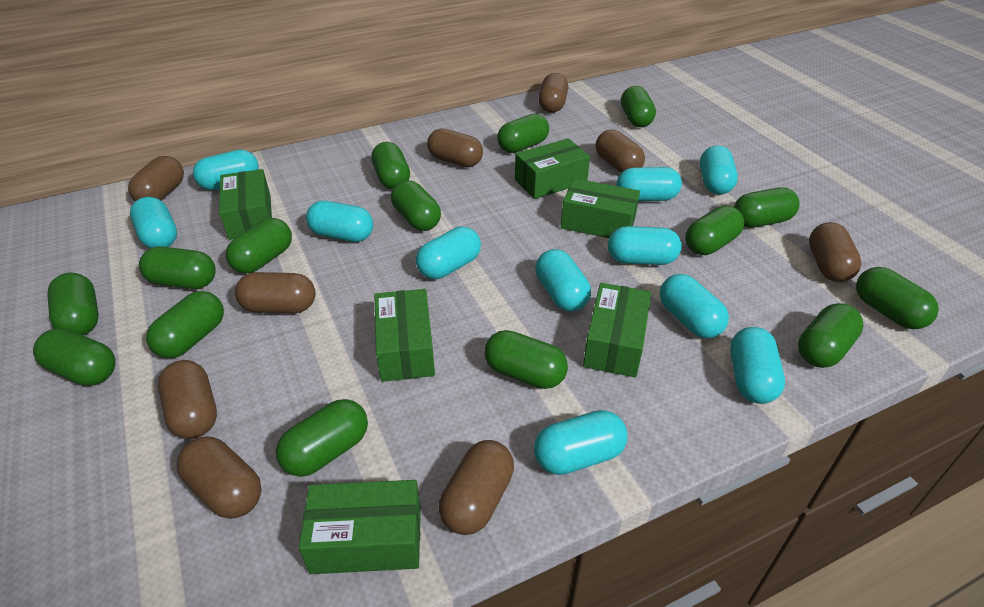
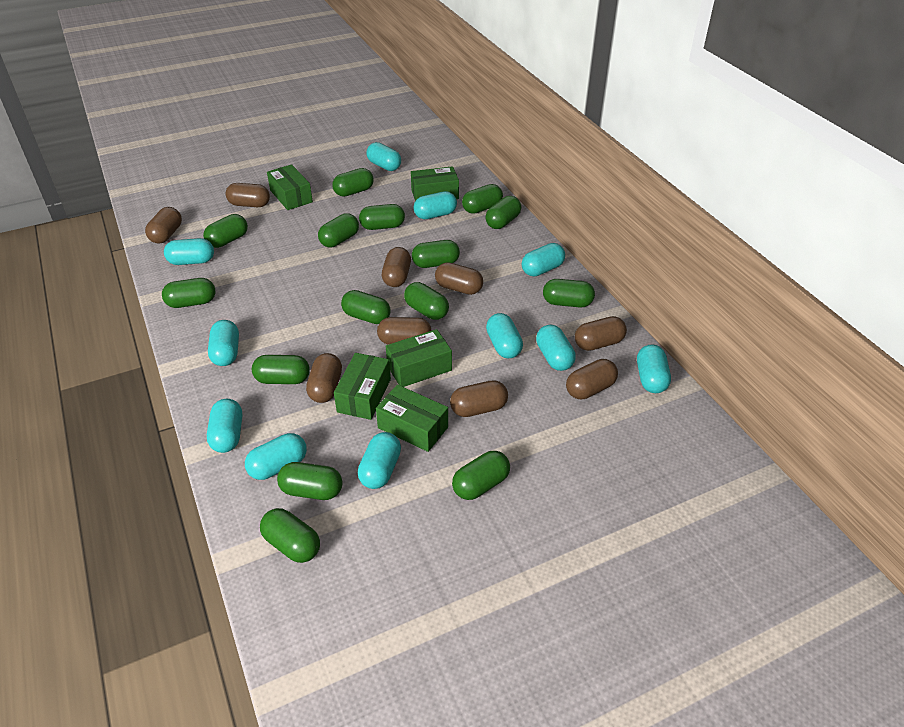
green box: [219,169,272,240] [299,480,421,574] [374,289,435,382] [515,138,590,199] [561,178,640,238] [583,283,651,378] = 6 -> [267,164,313,210] [334,353,391,420] [376,385,448,452] [386,329,452,387] [411,166,459,201] = 5

